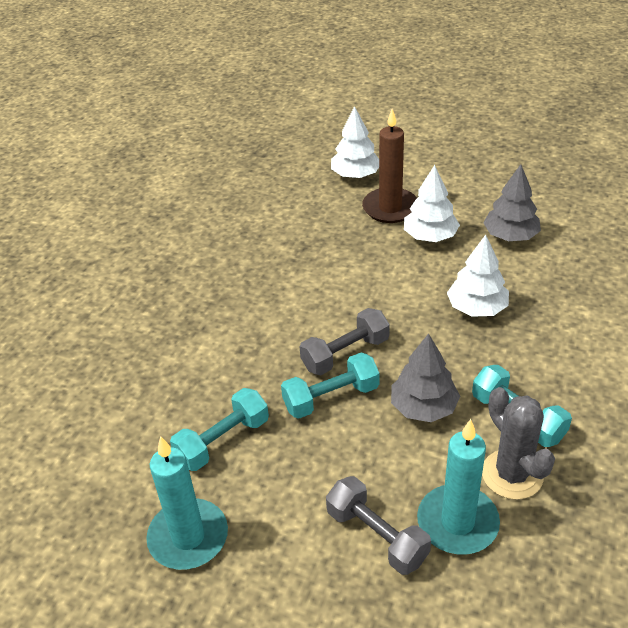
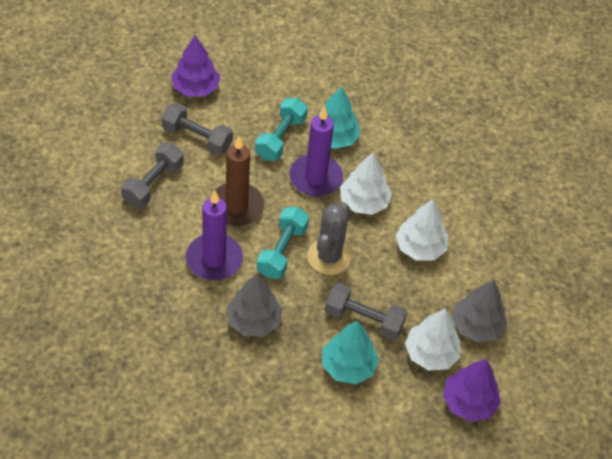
grey dumbbell: [299,308,390,375] [326,476,431,575] = 2 -> [121,143,184,208] [161,103,233,155] [325,283,407,340] = 3
purple candle: none = 0 -> [186,190,243,280] [289,106,343,197] = 2
purple tree: none = 0 -> [171,35,220,97] [443,359,501,422] = 2
turquoise candle: [146,436,228,570] [417,419,500,554] = 2 -> none = 0
turquoise dumbbell: [170,388,269,471] [281,352,379,419] [472,365,572,447] = 3 -> [255,98,308,161] [257,207,309,279] = 2
turquoise tree: none = 0 -> [318,86,361,149] [322,321,379,384] = 2

